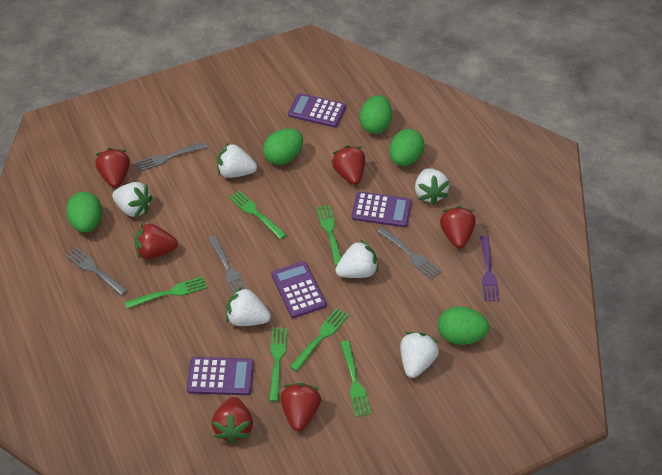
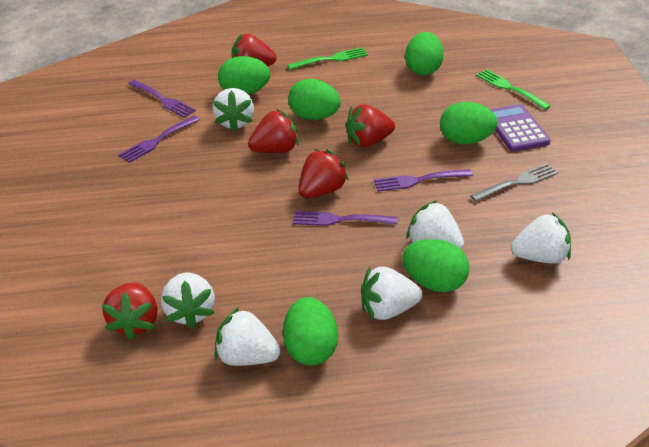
green egg: [66,192,102,233] [263,129,303,165] [360,95,392,134] [389,129,425,166] [438,306,489,345] = 5 -> [218,56,270,95] [283,297,338,365] [288,79,341,120] [402,239,469,292] [405,32,444,76] [440,102,498,144] = 6
green fork: [125,276,207,309] [229,190,286,239] [269,328,287,402] [290,308,349,371] [316,205,342,266] [340,341,371,417] = 6 -> [287,47,368,70] [476,69,551,110] = 2
grey fork: [66,247,128,296] [135,142,208,172] [208,236,247,294] [377,227,442,280] = 4 -> [470,163,558,202] = 1
purple calculator: [187,357,254,395] [271,261,327,318] [288,93,346,128] [351,191,412,227] = 4 -> [490,104,551,152] = 1
purple fork: [480,236,500,301] = 1 -> [119,115,200,163] [128,80,196,118] [293,211,397,226] [374,169,473,192] = 4
red strawberry: [95,148,130,188] [134,223,178,260] [212,397,253,444] [280,383,321,431] [332,145,365,185] [440,206,476,248] = 6 -> [102,282,158,340] [231,34,277,66] [248,109,299,153] [298,149,349,198] [345,104,395,148] = 5

